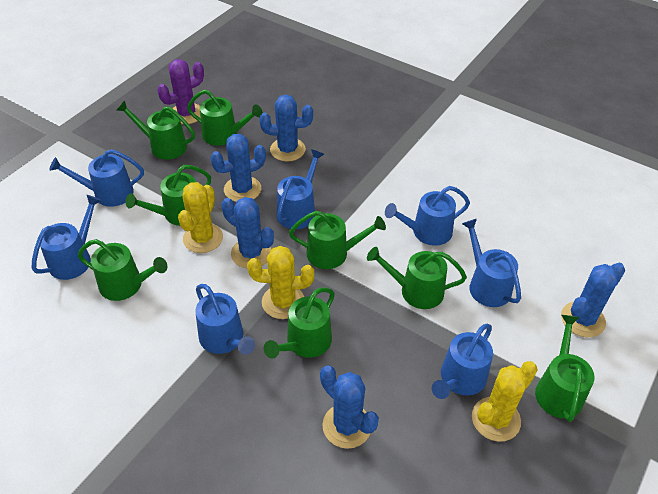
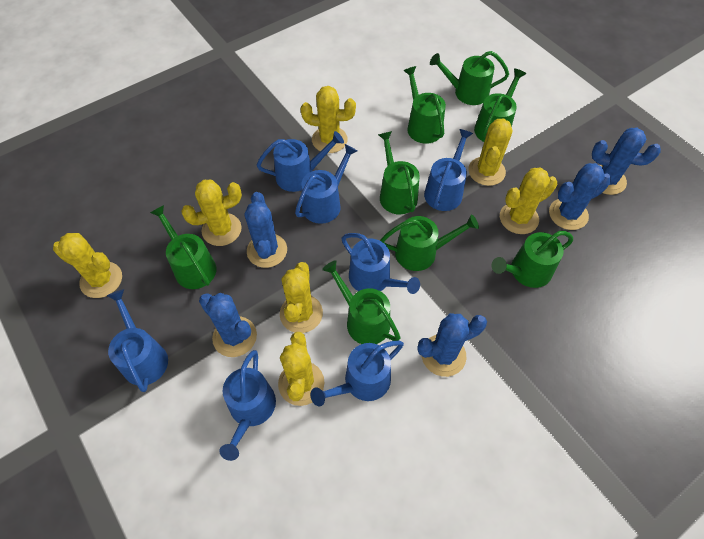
purple cactus: [157,59,204,124] = 1 -> none = 0
yellow cactus: [178,182,223,253] [247,246,314,319] [472,361,538,442] = 3 -> [53,233,122,298] [181,180,242,246] [278,332,325,406] [280,262,323,333] [301,86,356,153] [468,118,513,186] [500,167,557,234] = 7

